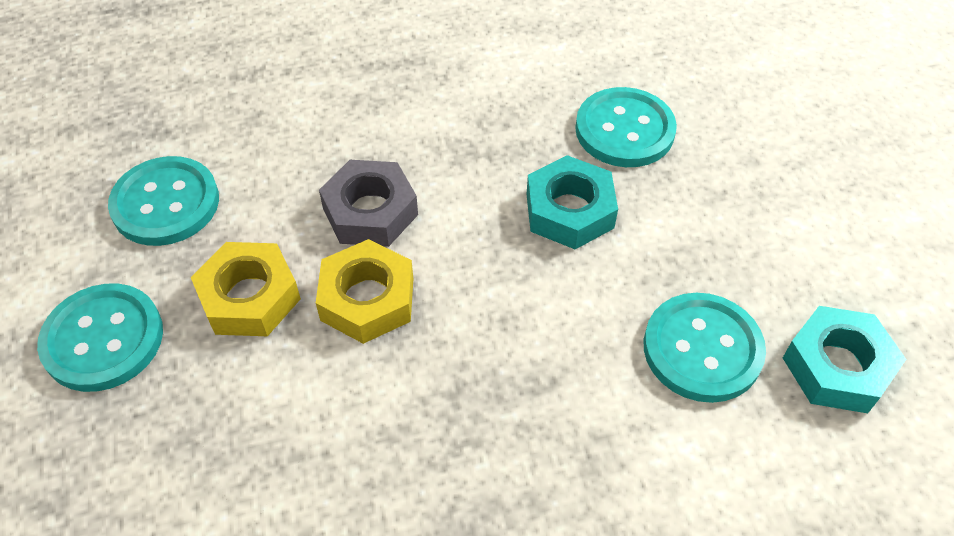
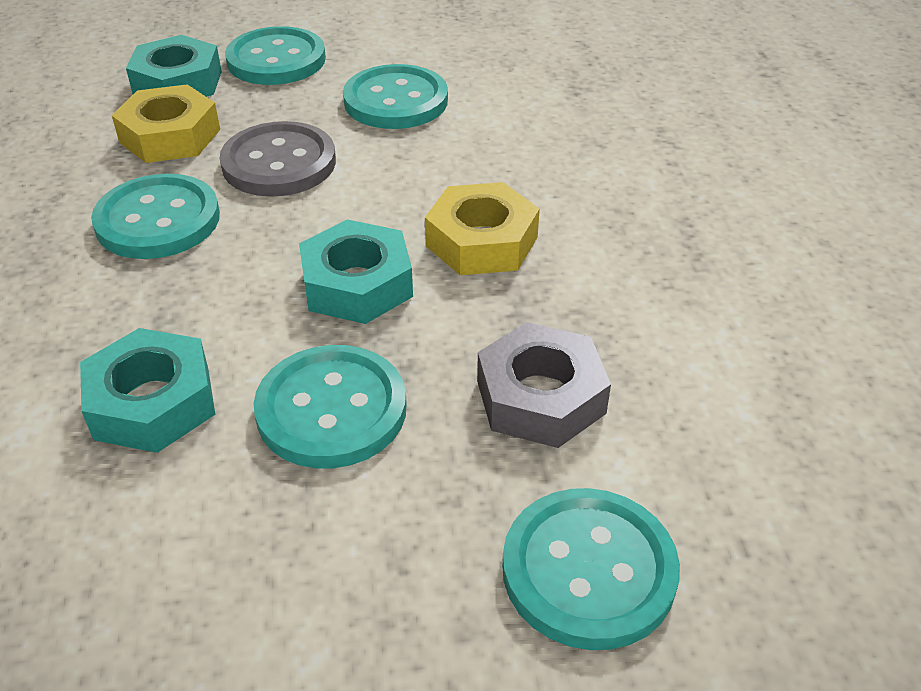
grey button: none = 0 -> [220,121,336,197] = 1
turquoise button: [37,284,163,392] [108,156,219,246] [575,87,677,167] [644,293,766,403] = 4 -> [91,174,220,259] [225,26,326,85] [253,345,407,468] [343,64,448,129] [502,488,680,650] = 5
turquoise nut: [527,155,618,249] [783,306,906,413] = 2 -> [80,328,215,453] [126,35,222,97] [299,219,413,324] = 3

